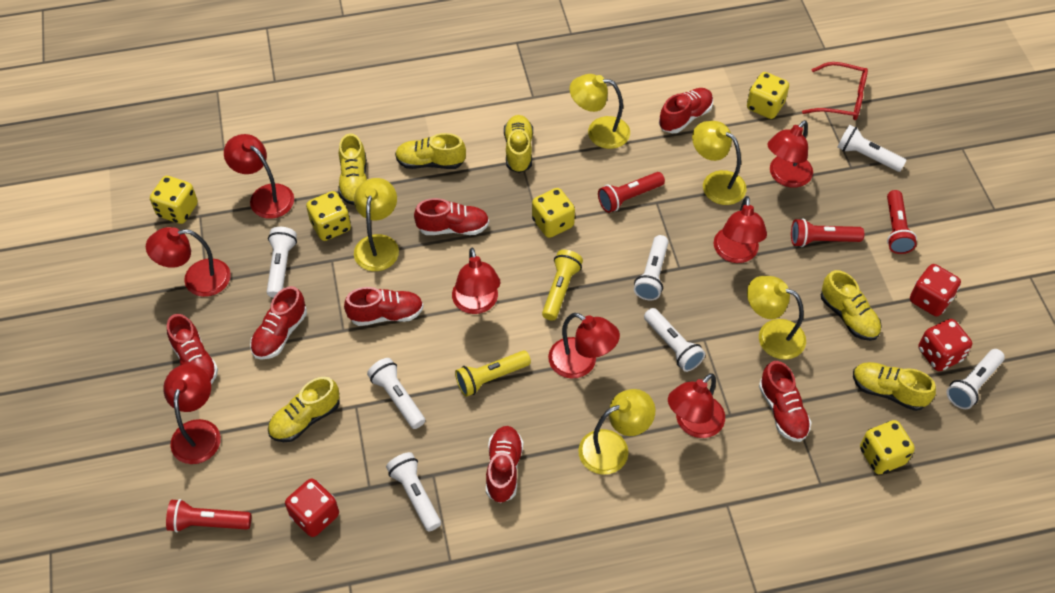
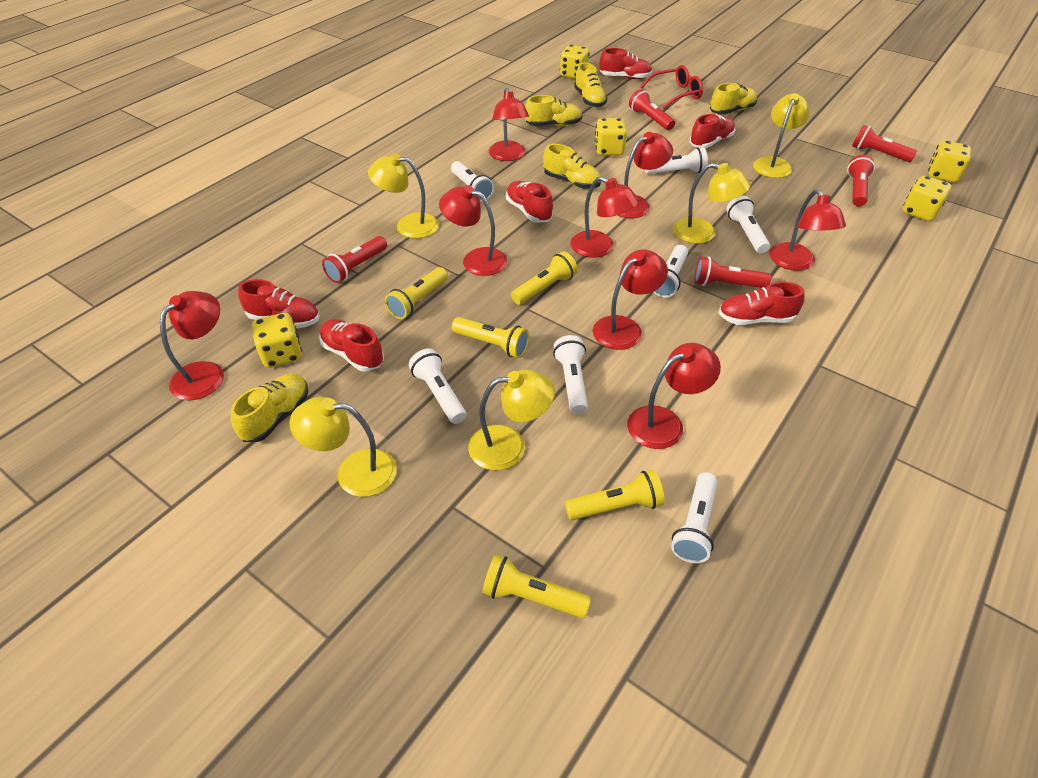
red dice: [285,478,339,537] [910,264,961,316] [918,319,972,371] = 3 -> none = 0
red flashlight: [166,499,251,532] [598,172,665,213] [791,218,864,247] [887,190,917,254] = 4 -> [322,236,387,283] [629,89,675,130] [694,256,771,288] [847,155,875,207] [852,125,917,162] = 5
red shoe: [167,314,218,384] [250,286,307,360] [344,287,424,326] [414,198,489,235] [486,426,523,503] [659,88,713,133] [759,361,812,442] = 7 -> [238,279,319,328] [319,319,384,372] [506,181,553,223] [599,48,652,79] [690,114,735,148] [719,282,805,325] = 6
yellow flashlight: [455,351,531,397] [542,250,583,321] = 2 -> [385,267,448,319] [452,317,529,358] [482,554,591,618] [511,251,578,305] [565,470,664,520] = 5
yellow shoe: [268,377,339,442] [338,133,367,205] [395,133,466,169] [504,115,533,173] [821,270,882,341] [853,362,936,411] = 6 -> [231,373,308,442] [525,95,582,126] [543,144,601,189] [574,63,607,107] [710,83,757,114] = 5

